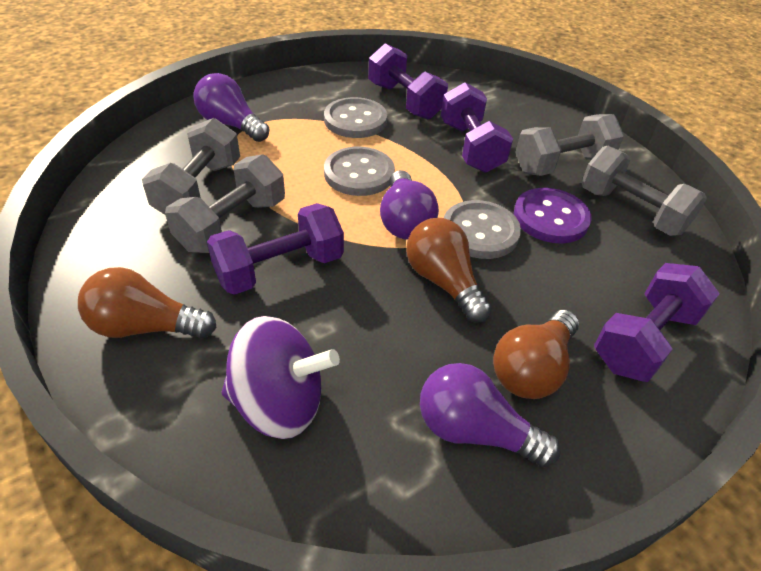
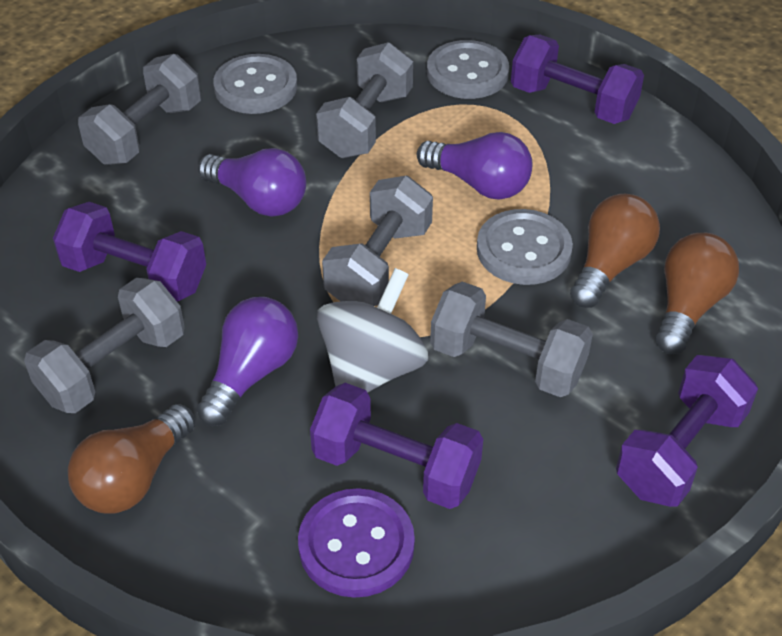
grey dumbbell: [142,118,240,215] [165,154,285,253] [515,114,624,176] [581,146,707,236] = 4 -> [24,278,185,413] [78,54,201,165] [316,42,413,158] [322,176,433,306] [430,282,593,397] = 5
grey spinning top: none = 0 -> [317,268,428,393] = 1
purple spinning top: [222,316,340,439] = 1 -> none = 0

